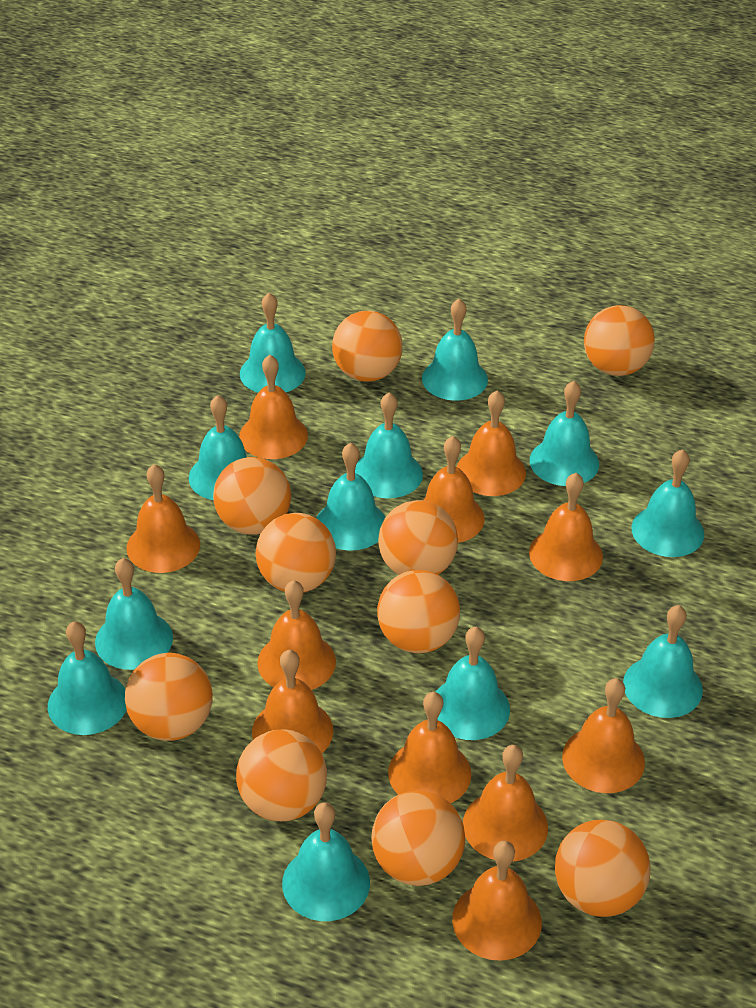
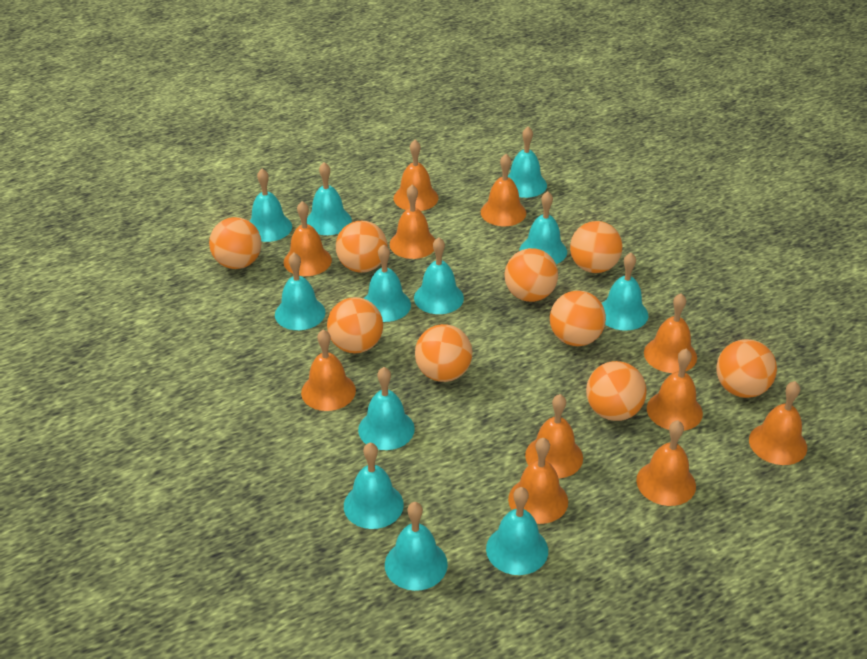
orange ball: [125,653,213,741] [213,457,291,535] [236,730,327,821] [255,513,336,593] [332,311,403,381] [371,790,465,886] [377,570,460,653] [378,500,458,575] [555,820,651,917] [584,305,655,376] = 10 -> [209,217,262,269] [327,297,383,353] [336,221,388,273] [415,324,472,382] [505,248,558,302] [550,290,606,346] [570,221,622,273] [586,361,647,421] [716,339,777,398] = 9

